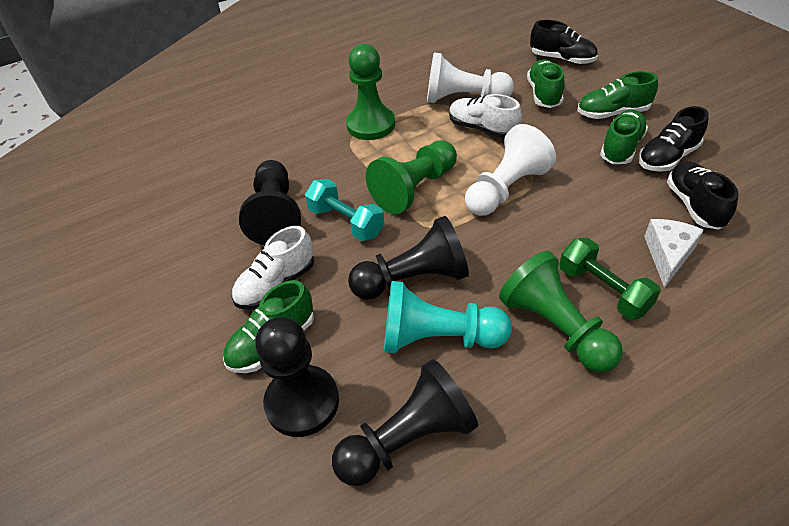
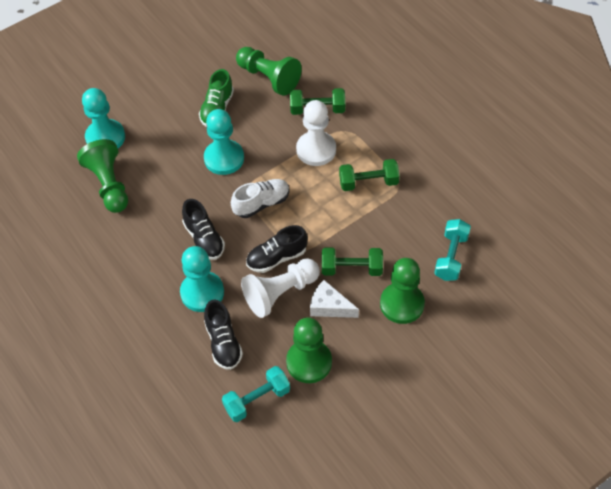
black pawn: [239,160,301,245] [255,317,339,437] [332,359,478,486] [348,216,469,300] = 4 -> none = 0
green dumbbell: [559,238,661,320] = 1 -> [290,88,345,115] [322,248,383,276] [339,159,399,191] = 3
green pawn: [346,44,395,140] [366,140,457,214] [499,251,623,373] = 3 -> [77,139,128,213] [236,47,301,96] [286,317,332,383] [380,258,425,324] = 4
green shoe: [223,280,314,373] [527,59,565,108] [577,71,658,119] [600,110,648,164] = 4 -> [199,69,234,127] = 1
turquoise dumbbell: [305,179,384,241] = 1 -> [222,366,290,422] [434,219,471,281] = 2
turquoise pawn: [384,281,512,353] = 1 -> [82,88,125,148] [180,246,224,312] [204,109,244,175] = 3
white shoe: [232,226,314,310] [449,94,522,138] = 2 -> [231,179,290,218] = 1

